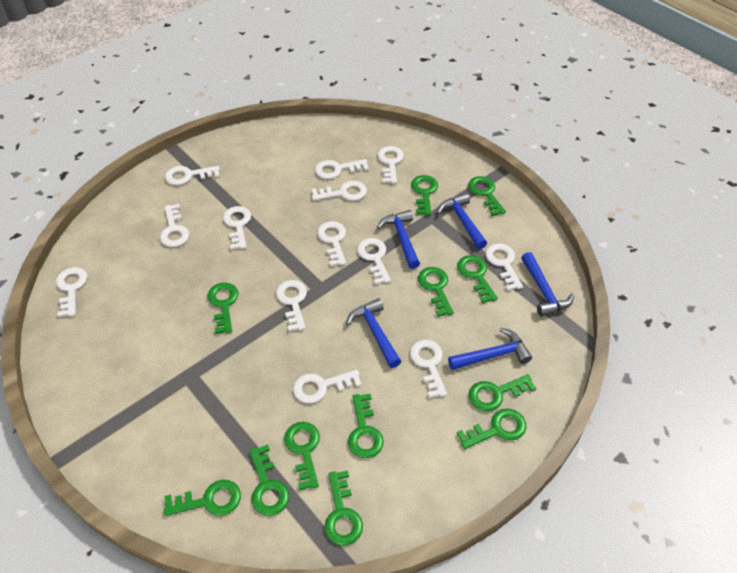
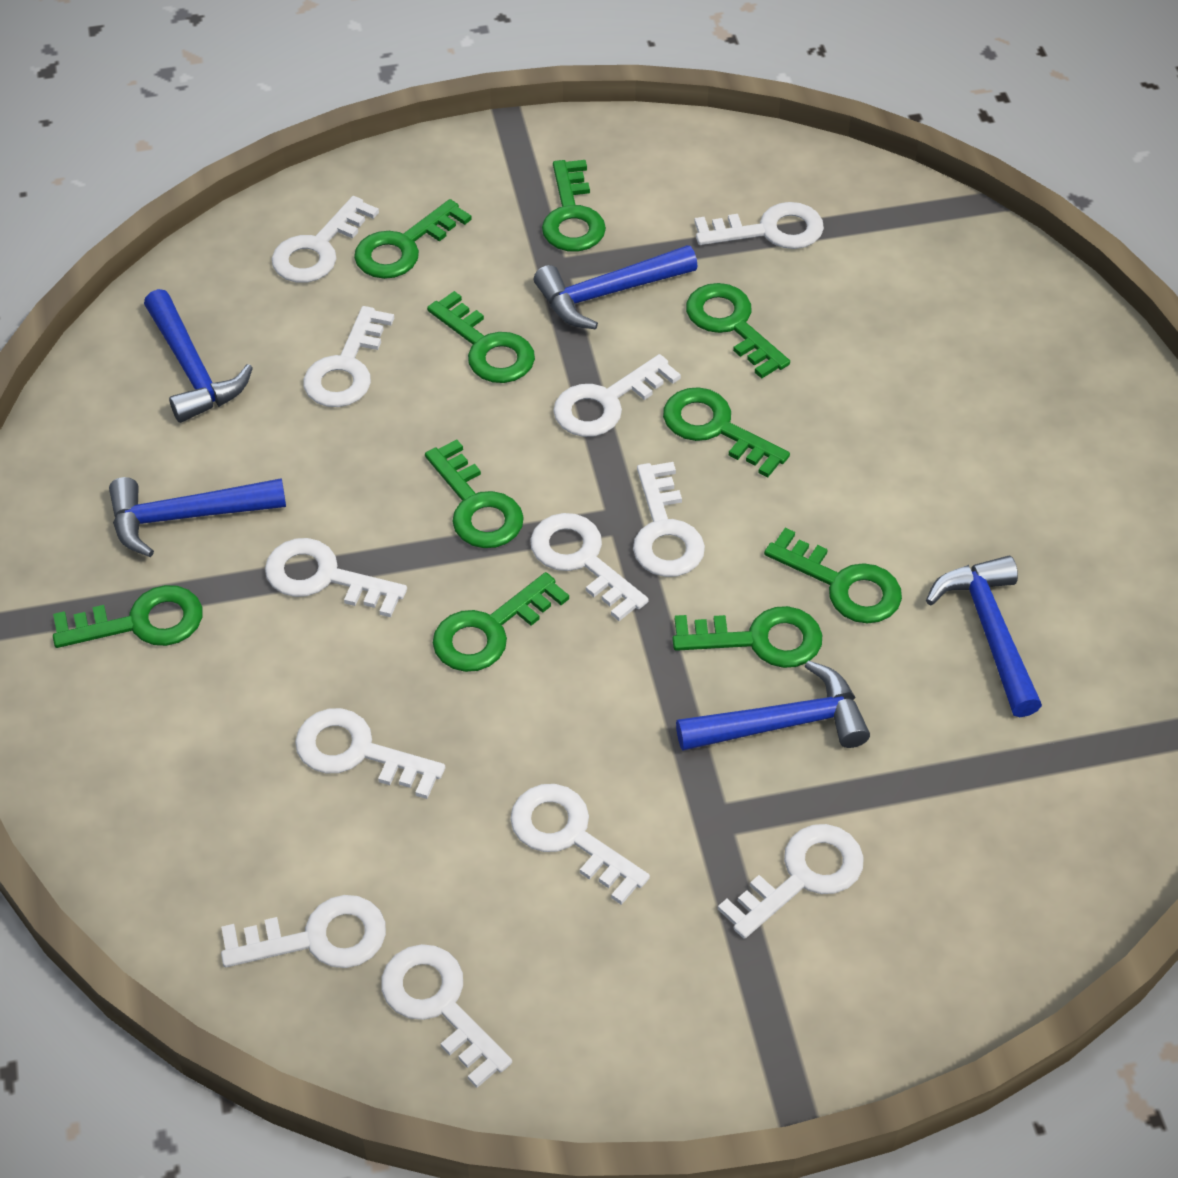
green key: [164,480,241,516] [207,282,238,334] [249,445,289,516] [284,422,320,490] [324,470,363,546] [348,394,384,458] [411,175,438,215] [418,267,454,317] [457,255,498,303] [457,409,527,449] [468,176,506,216] [469,374,536,411] = 12 -> [53,585,202,648] [354,199,472,279] [425,439,524,548] [427,291,535,383] [433,572,569,672] [542,160,606,252] [663,387,790,478] [672,606,822,668] [686,283,790,379] [764,528,902,624] = 10
white key: [56,267,87,317] [160,204,189,247] [165,166,220,185] [223,206,251,250] [276,280,307,331] [293,370,362,403] [312,181,367,201] [315,159,369,179] [317,221,346,266] [357,238,391,285] [378,146,404,183] [410,340,447,398] [485,243,523,291] = 13 -> [221,895,386,968] [265,538,407,617] [272,196,379,283] [295,708,445,799] [303,306,394,407] [381,944,512,1088] [510,784,650,905] [530,513,649,621] [553,354,681,437] [633,462,705,577] [694,202,824,249] [718,824,864,939] = 12

